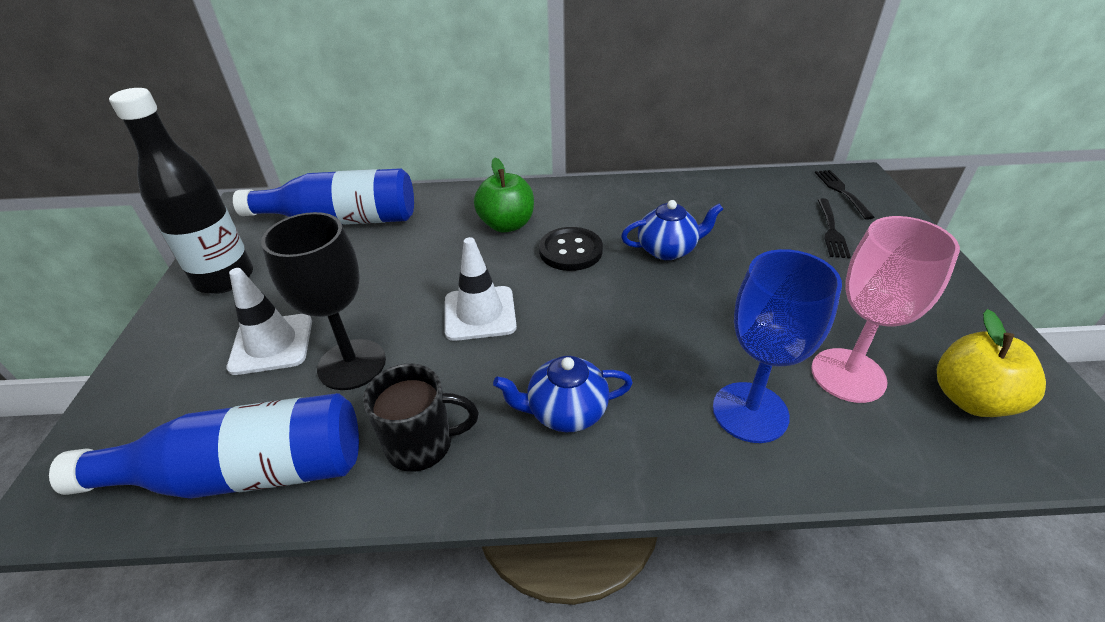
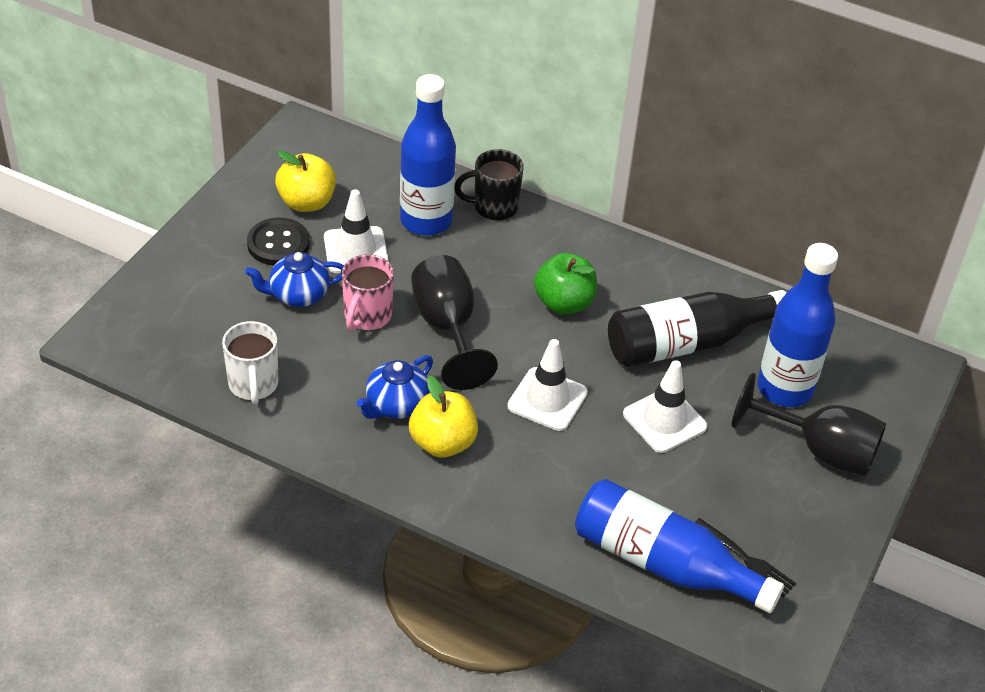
black fork: [815,170,875,220] [818,198,851,258] = 2 -> [695,518,796,597] = 1
black goblet: [261,212,386,390] = 1 -> [411,255,498,390] [732,373,886,477] = 2
blue bottle: [49,393,359,499] [233,168,414,225] = 2 -> [400,74,456,236] [575,479,784,613] [757,243,838,407] = 3
blue goblet: [713,249,842,443] = 1 -> none = 0
pink goblet: [811,216,960,403] = 1 -> none = 0
pink mug: none = 0 -> [342,254,394,331] = 1
white mug: none = 0 -> [222,321,278,404] = 1
white traffic cone: [226,268,312,375] [445,237,517,341] = 2 -> [324,190,389,273] [507,339,588,431] [623,360,707,453] = 3
yellow apple: [937,309,1046,417] = 1 -> [275,151,336,212] [409,376,478,458] = 2

